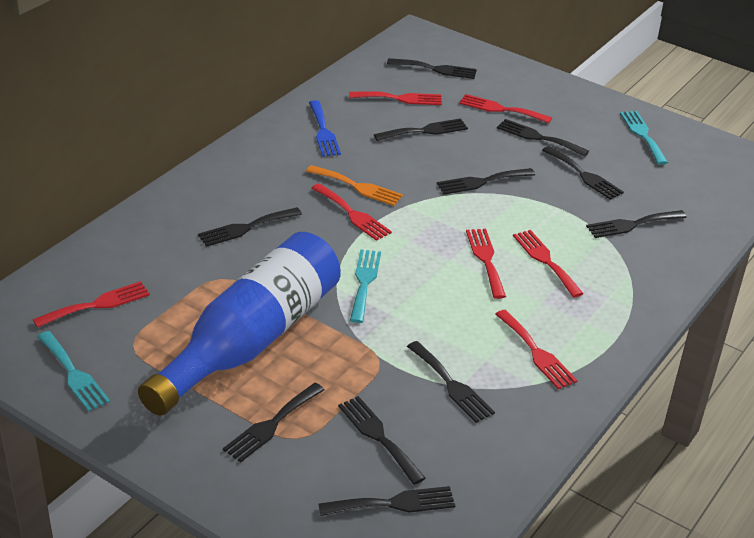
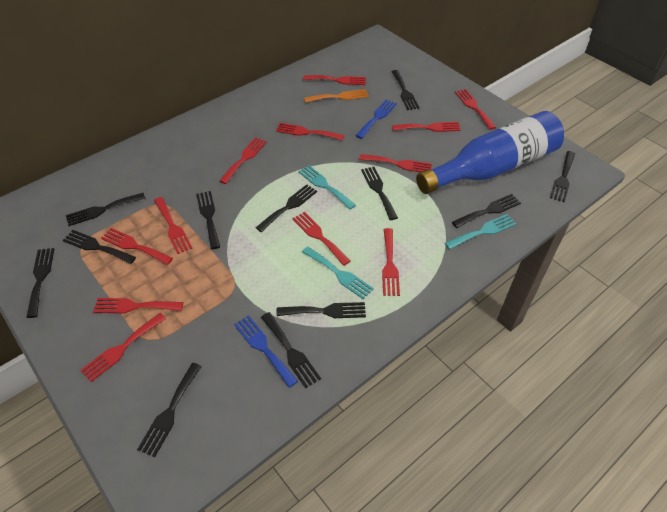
black fork: [198,207,302,247] [223,383,325,462] [318,486,455,516] [338,396,426,485] [374,118,468,141] [387,58,477,79] [407,341,495,423] [437,168,535,195] [497,119,589,157] [542,146,624,200] [586,210,687,238] = 11 -> [26,248,54,318] [63,230,136,264] [66,193,145,226] [137,363,202,457] [196,191,220,249] [256,184,317,232] [261,312,321,388] [276,302,366,318] [361,167,398,220] [391,70,420,110] [452,194,521,228] [550,151,575,202] = 12
blue fork: [309,100,341,156] = 1 -> [234,315,298,388] [356,100,397,139] = 2
red fork: [33,281,150,328] [311,183,392,241] [349,91,442,105] [459,94,552,123] [466,229,506,299] [495,310,578,389] [513,230,584,298] = 7 -> [80,313,166,382] [93,298,183,314] [101,228,173,265] [154,197,192,254] [219,137,267,184] [276,123,345,141] [292,212,351,266] [303,75,366,85] [359,154,432,172] [382,228,400,296] [392,122,461,132] [455,89,496,130] = 12

